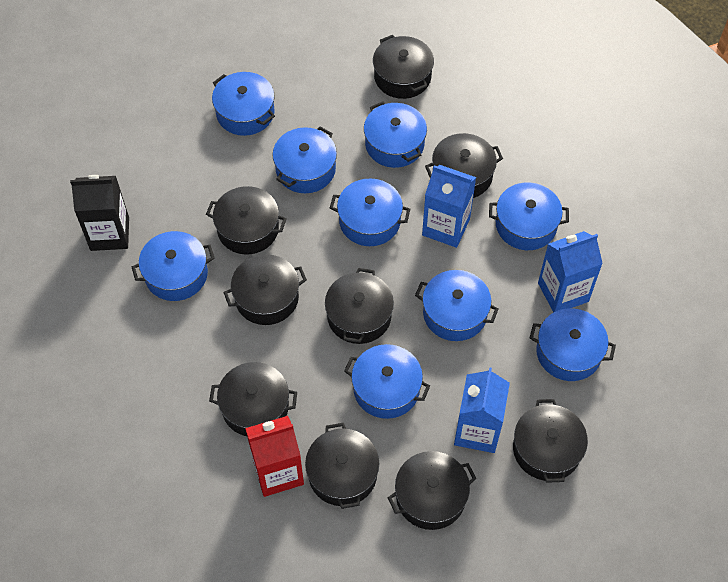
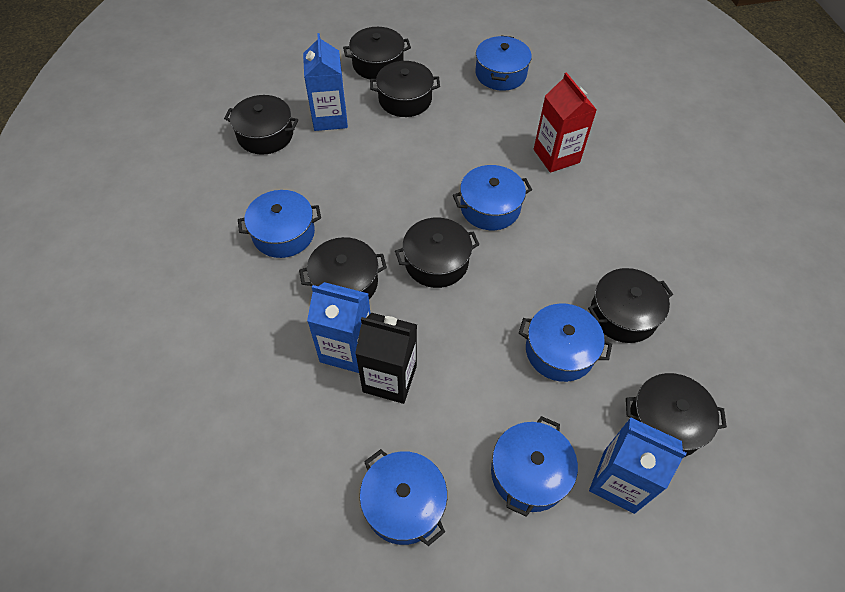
black pot: [206,186,287,254] [209,362,297,436] [223,254,307,325] [305,423,379,509] [325,268,394,344] [373,35,434,99] [387,451,477,530] [425,133,503,198] [513,399,588,483] = 9 -> [224,95,298,155] [299,237,387,299] [343,27,411,79] [370,61,440,117] [395,218,480,288] [588,268,673,343] [626,373,727,457] = 7
blue pot: [132,231,215,301] [212,72,275,136] [272,127,337,193] [330,178,410,246] [344,344,430,419] [364,101,427,168] [415,270,499,341] [489,182,569,250] [530,308,616,381] = 9 -> [238,190,321,258] [360,449,447,546] [453,165,532,230] [475,35,532,91] [491,416,578,517] [519,303,612,382] = 6

